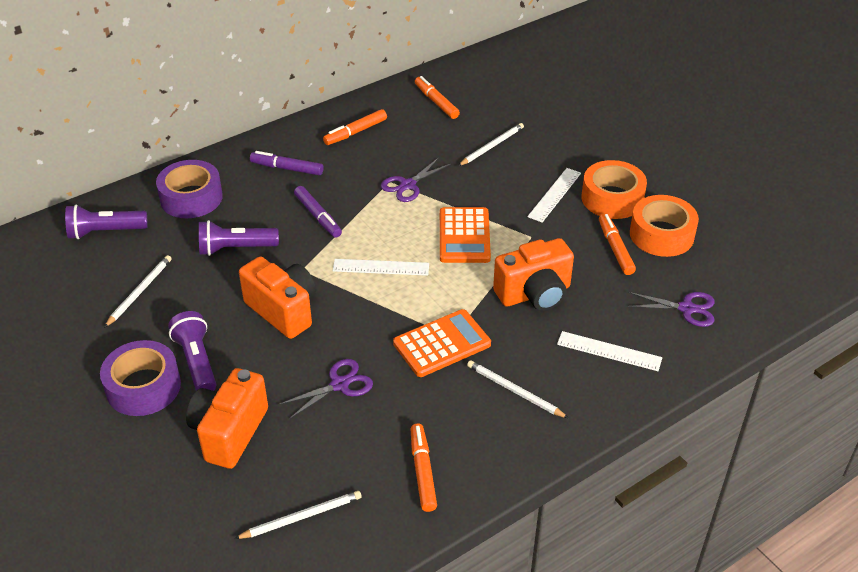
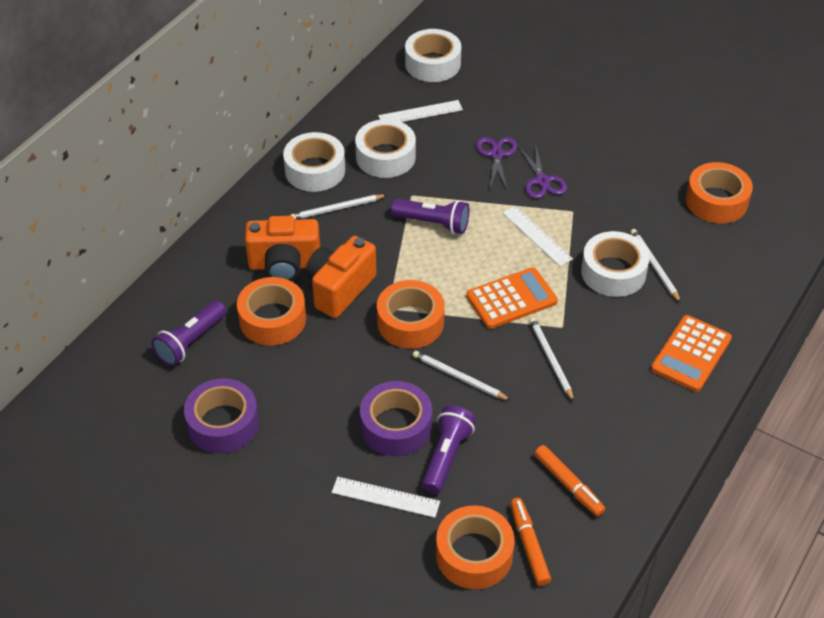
orange camera: [186,368,268,469] [239,257,316,339] [493,238,574,311] = 3 -> [245,216,320,281] [306,236,377,318] = 2
orange marker: [323,109,387,145] [411,424,437,512] [415,76,460,119] [599,214,636,275] = 4 -> [510,498,551,586] [534,445,605,516] = 2
orange tape: [582,160,647,219] [630,195,699,257] = 2 -> [237,277,306,345] [377,280,445,349] [436,505,515,589] [686,162,753,223] = 4
purple marker: [250,151,323,175] [294,186,342,238] = 2 -> none = 0
purple scissors: [278,359,373,419] [381,157,451,202] [626,292,715,327] = 3 -> [476,137,517,189] [519,143,567,199] = 2
white tape: none = 0 -> [283,132,345,192] [355,119,416,178] [405,29,461,82] [581,231,650,297] = 4

